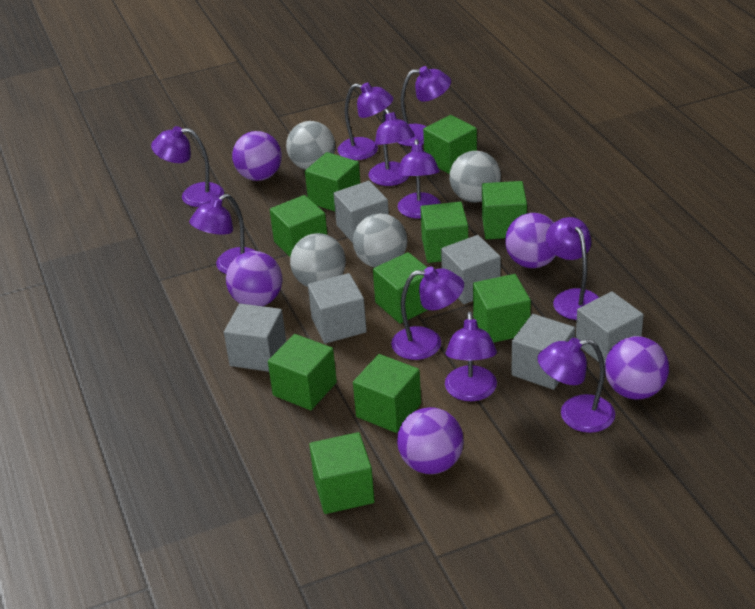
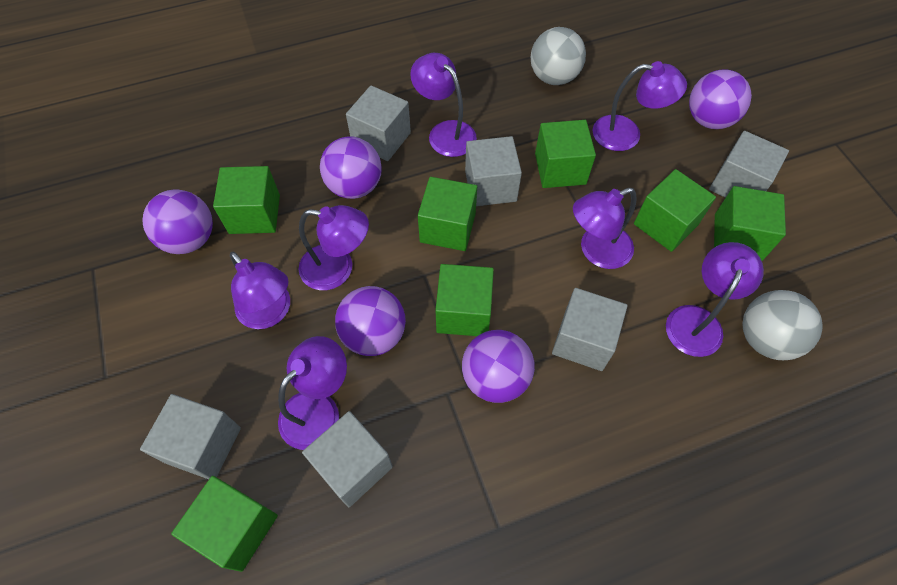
green cube: [268,334,337,410] [270,195,327,257] [305,152,360,211] [309,432,375,514] [353,354,421,433] [373,252,427,324] [421,202,468,263] [423,115,477,174] [473,274,531,343] [482,181,527,239] = 10 -> [171,476,278,572] [213,166,280,234] [418,177,477,251] [435,264,494,336] [535,120,596,188] [634,169,716,252] [714,186,786,261] = 7
grey ball: [286,121,335,170] [290,233,346,287] [353,213,407,268] [449,151,501,203] = 4 -> [531,27,586,85] [742,290,823,360] = 2
purple lamp: [151,126,224,207] [189,194,255,274] [338,82,394,160] [368,109,415,186] [391,266,464,360] [397,66,451,146] [397,139,441,219] [445,312,497,401] [537,338,615,433] [546,217,600,320] = 10 -> [230,252,290,329] [278,336,347,450] [299,205,369,290] [410,53,477,157] [573,188,637,269] [593,61,687,151] [666,242,764,357] = 7

